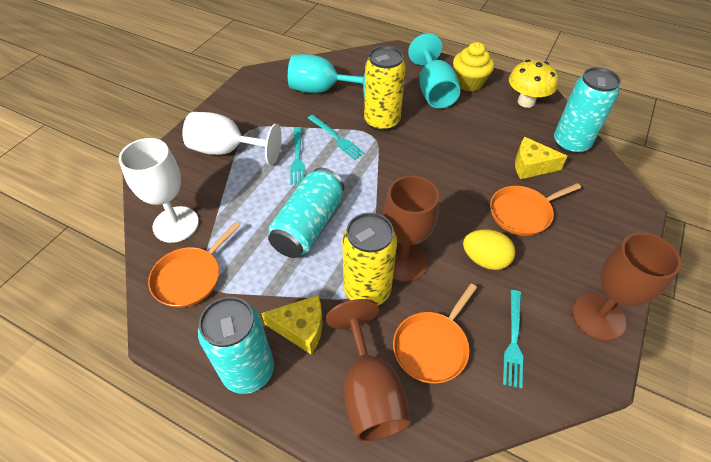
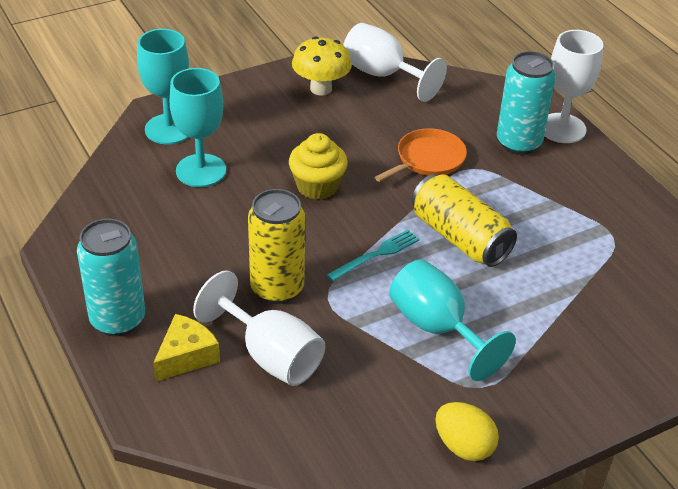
brown goblet: [326,299,411,441] [384,176,439,282] [572,232,681,341] = 3 -> none = 0
orange pan: [148,222,240,308] [393,283,477,384] [490,183,581,236] = 3 -> [374,128,467,182] = 1
turquoise can: [198,297,274,394] [268,168,344,258] [554,67,621,154] = 3 -> [77,219,145,336] [497,51,556,155] = 2
turquoise fork: [290,127,305,185] [308,115,365,160] [503,290,523,388] = 3 -> [327,230,420,281] = 1
turquoise goblet: [288,54,365,99] [408,33,460,109] = 2 -> [137,29,189,144] [170,68,226,187] [389,259,516,381] = 3
white goblet: [119,138,199,243] [182,112,282,165] = 2 -> [193,270,326,386] [343,23,447,102] [544,30,603,143] = 3
yellow cheese: [261,295,323,355] [515,137,568,179] = 2 -> [153,314,220,381] = 1

